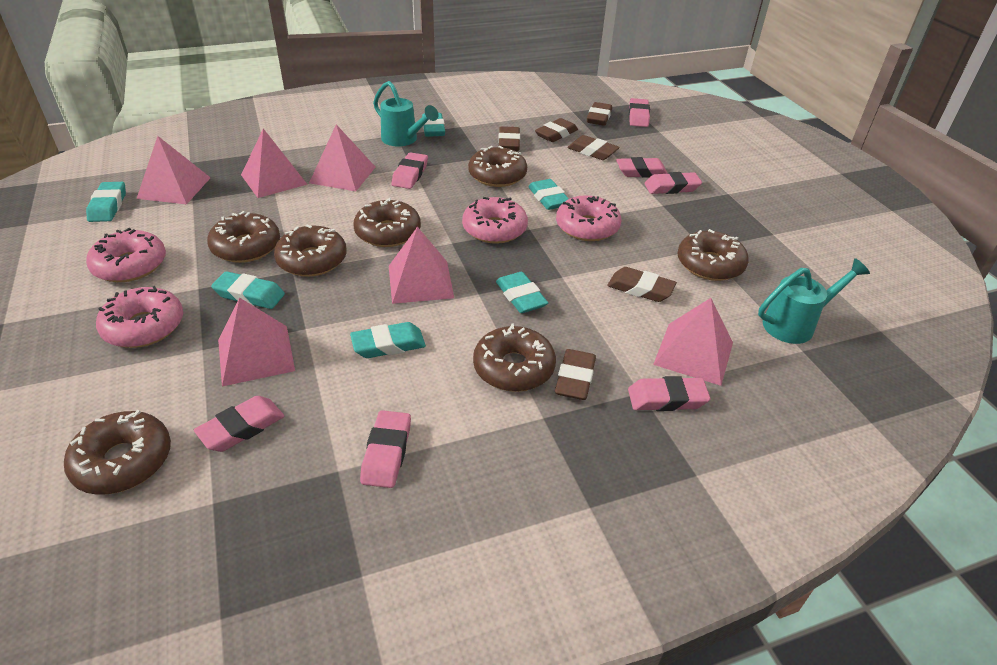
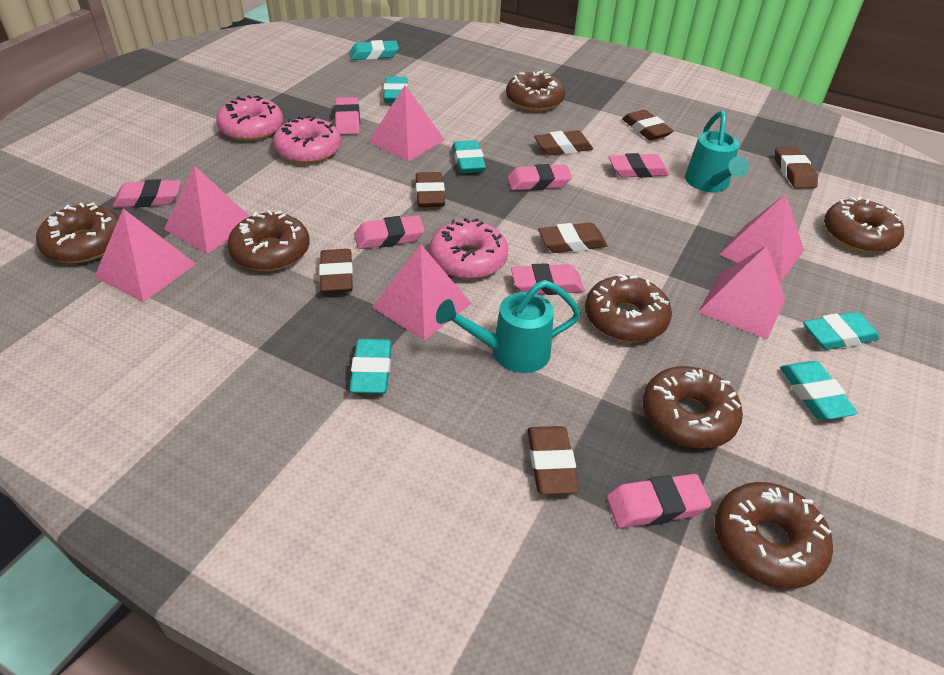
brown eraser: [498,126,520,151] [535,118,578,142] [555,349,596,400] [567,135,620,160] [587,102,612,126] [607,267,677,302] = 6 -> [319,249,353,293] [416,172,445,207] [528,426,579,495] [534,130,593,155] [538,222,608,253] [622,110,674,140] [775,147,818,189] = 7
pink donut: [86,228,166,282] [96,286,183,348] [462,197,528,244] [556,195,622,241] = 4 -> [216,95,283,141] [273,116,341,164] [429,218,508,279] = 3

